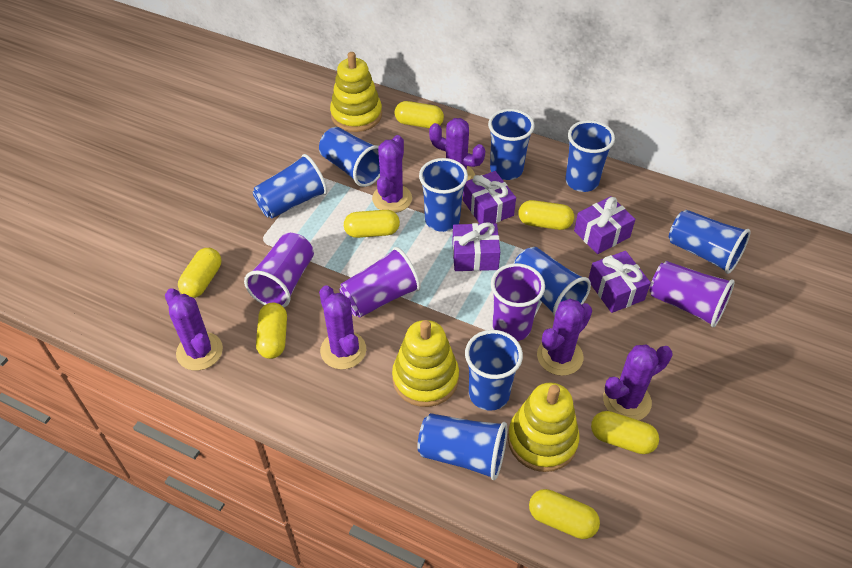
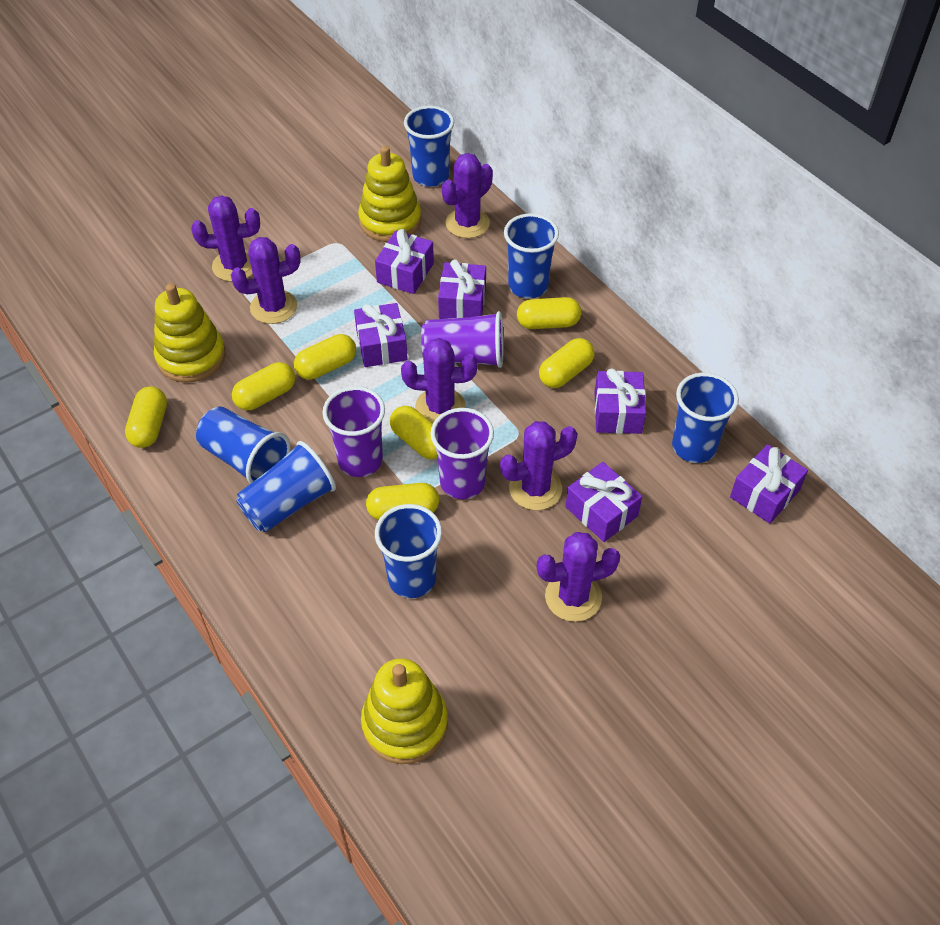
blue cup: [253,154,328,218] [319,127,380,187] [417,413,507,480] [419,158,468,232] [465,330,523,411] [488,109,535,180] [514,247,591,317] [565,120,615,192] [669,210,751,274] = 9 -> [196,406,291,484] [236,441,336,532] [375,504,442,598] [404,106,454,187] [504,213,559,299] [672,373,739,463] = 6
purple cup: [244,233,314,308] [339,247,421,318] [491,263,545,341] [649,261,735,327] = 4 -> [323,386,385,477] [421,311,504,368] [430,408,494,499] = 3
purple gift: [452,222,500,271] [463,171,516,224] [574,196,635,254] [588,251,651,313] = 4 -> [354,303,408,367] [375,229,434,294] [438,259,486,319] [565,462,642,542] [594,368,646,434] [730,444,808,524] = 6

